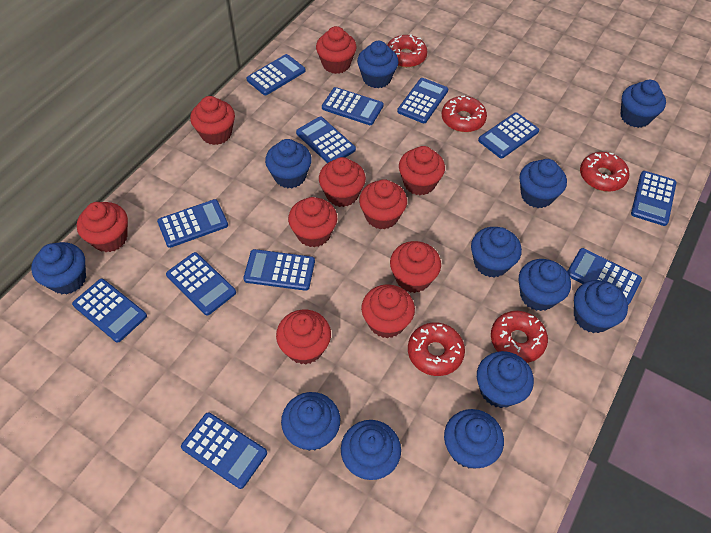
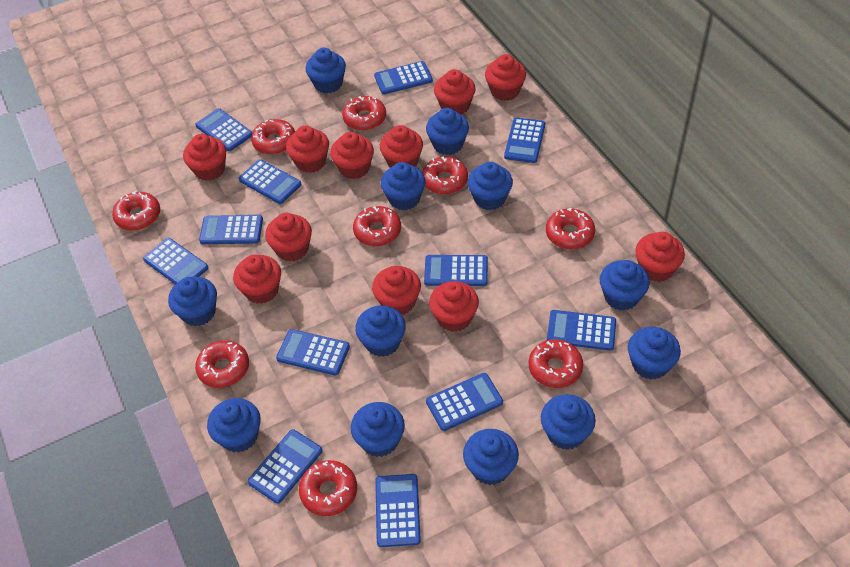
red cupcake: [77,202,128,252] [190,96,235,145] [276,310,331,364] [288,197,337,247] [316,26,357,74] [319,157,366,207] [359,179,407,229] [361,284,415,338] [390,241,441,293] [399,146,445,195] = 10 -> [183,134,226,181] [233,254,281,304] [265,213,312,262] [286,126,329,173] [330,132,374,179] [372,266,421,315] [380,125,423,168] [429,281,479,332] [434,69,476,115] [485,54,526,101] [635,232,685,282] = 11
red donut: [387,35,428,68] [408,322,465,376] [442,96,487,132] [491,311,548,363] [580,152,630,192] = 5 -> [112,191,160,231] [195,340,249,388] [251,119,295,155] [299,460,357,516] [342,96,386,131] [353,206,401,246] [422,157,468,194] [528,339,583,388] [546,208,595,249] = 9

